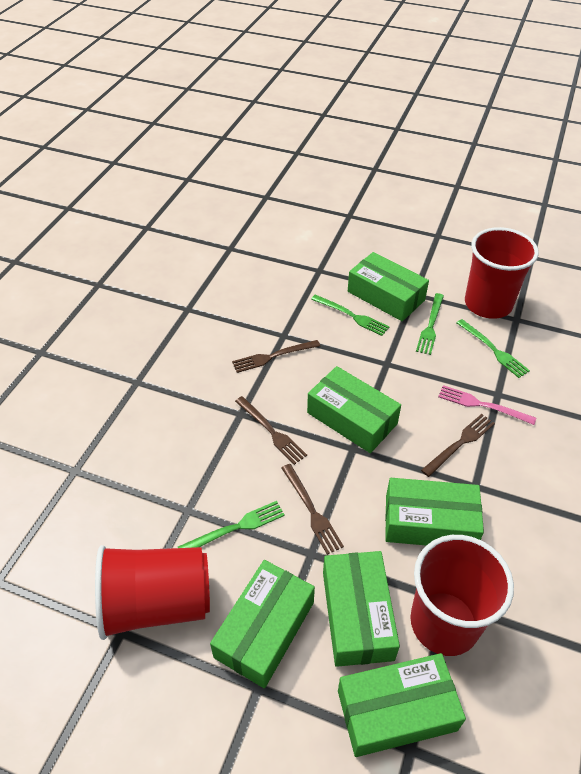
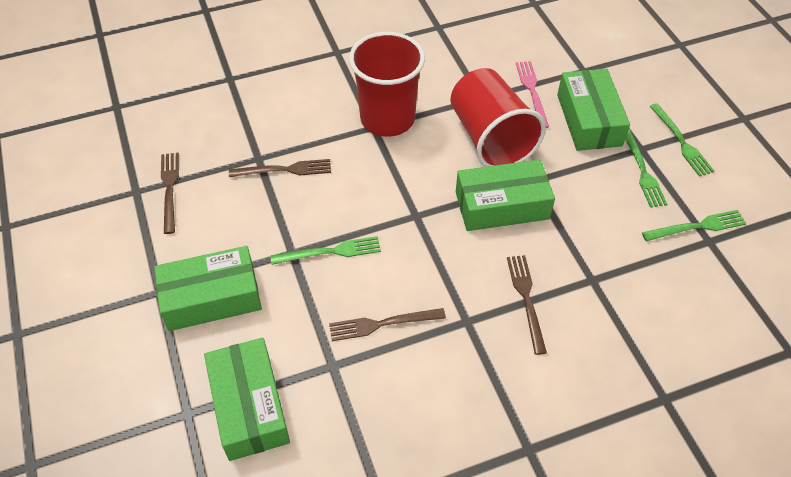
green box: [210,560,315,688] [307,366,401,453] [323,551,400,667] [338,653,466,757] [348,252,429,321] [385,478,484,546] = 6 -> [154,246,262,331] [204,338,290,461] [456,159,555,231] [557,69,630,151] = 4
red cup: [95,545,210,640] [410,535,514,656] [465,227,539,319] = 3 -> [349,32,425,137] [451,68,546,167] = 2

